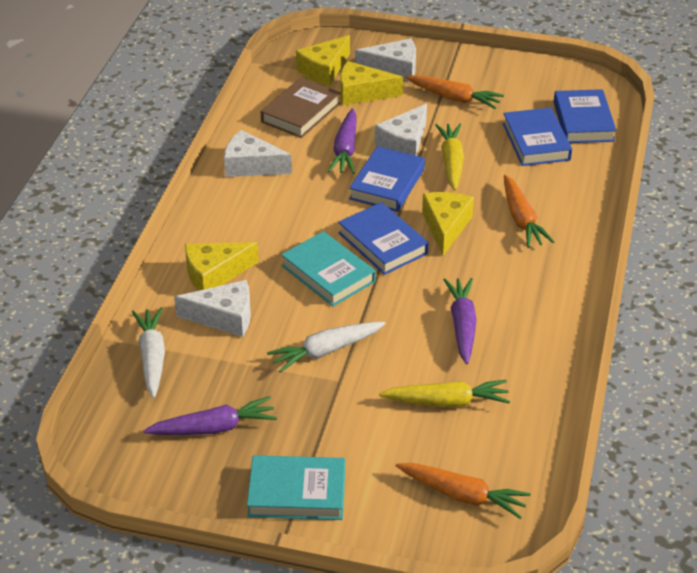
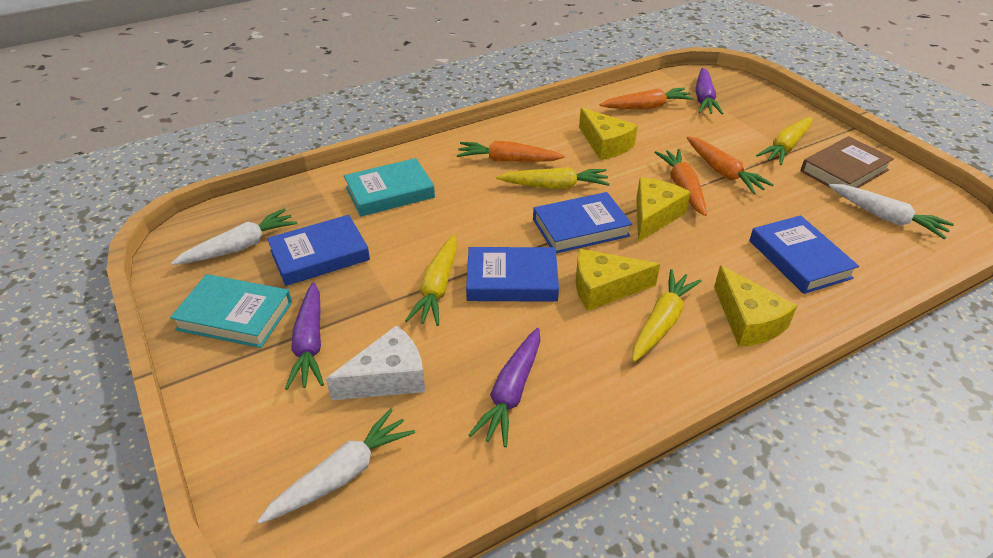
orange carrot: [396,463,531,519] [406,75,504,109] [504,175,554,247] = 3 -> [457,141,565,162] [599,88,694,109] [654,149,707,216] [687,136,774,194] = 4
white carrot: [132,308,165,398] [267,322,385,373] = 2 -> [171,209,297,265] [257,409,415,524] [829,184,954,239] = 3
white cheese: [174,280,251,337] [224,130,292,177] [355,38,416,82] [375,104,427,156] = 4 -> [326,325,425,400] = 1
yellow carrot: [379,380,510,407] [435,124,464,190] = 2 -> [405,235,457,326] [496,167,610,189] [632,269,702,362] [756,117,812,165] = 4

